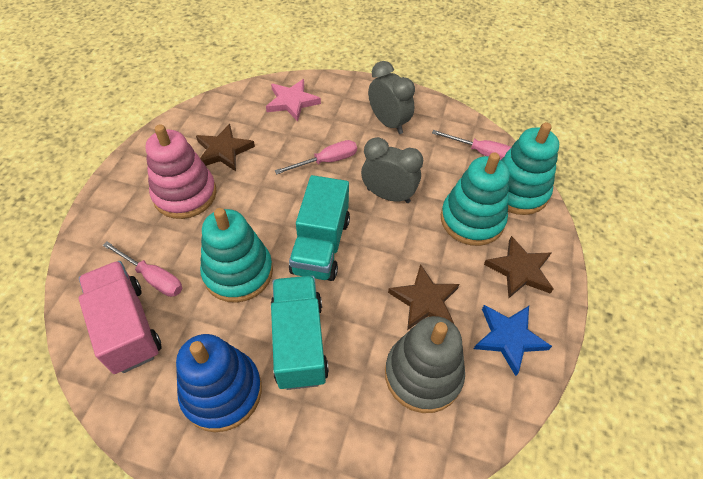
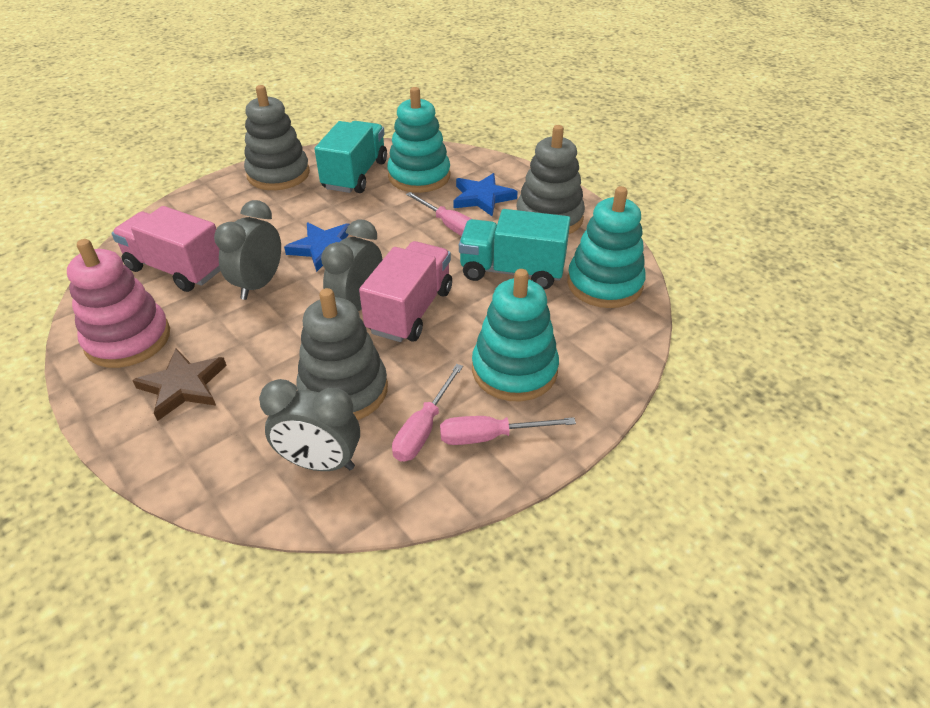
blue stacking toy: [176,334,262,432] = 1 -> none = 0
blue star: [474,305,552,376] = 1 -> [284,222,350,272] [454,173,518,217] = 2
brown star: [196,124,255,171] [388,264,460,330] [484,236,554,298] = 3 -> [132,348,227,421] = 1
grey clock: [361,137,423,203] [368,61,415,134] = 2 -> [214,200,281,300] [259,379,360,471] [321,220,382,311] = 3
grey stacking toy: [385,316,465,413] = 1 -> [244,85,310,190] [296,288,388,420] [517,125,585,234] = 3
pink star: [266,79,321,121] = 1 -> none = 0
pink truck: [78,261,162,374] = 1 -> [111,206,220,292] [359,241,452,342] = 2

